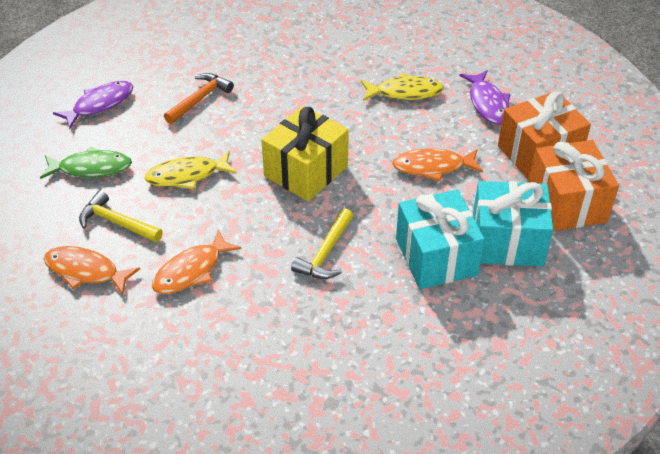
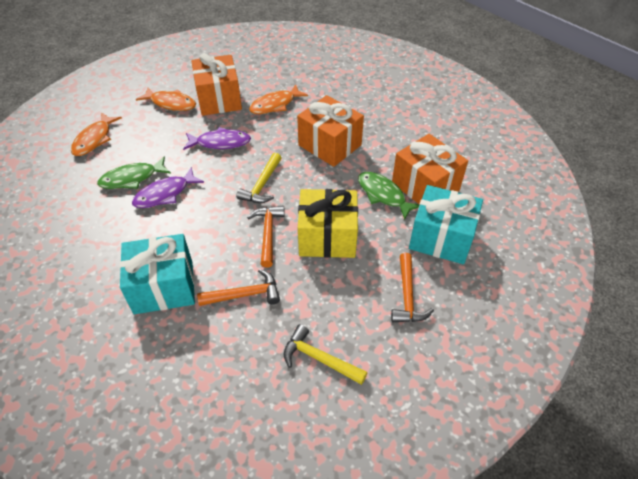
green fish: [40,147,132,179] = 1 -> [97,156,171,189] [358,172,419,220] = 2
orange gift: [498,91,591,180] [529,140,619,231] = 2 -> [191,53,242,116] [297,95,364,167] [392,134,468,204] = 3
orange hammer: [164,73,234,124] = 1 -> [197,269,280,306] [247,206,285,267] [391,253,434,322] = 3
yellow fish: [145,151,237,190] [361,73,444,101] = 2 -> none = 0

